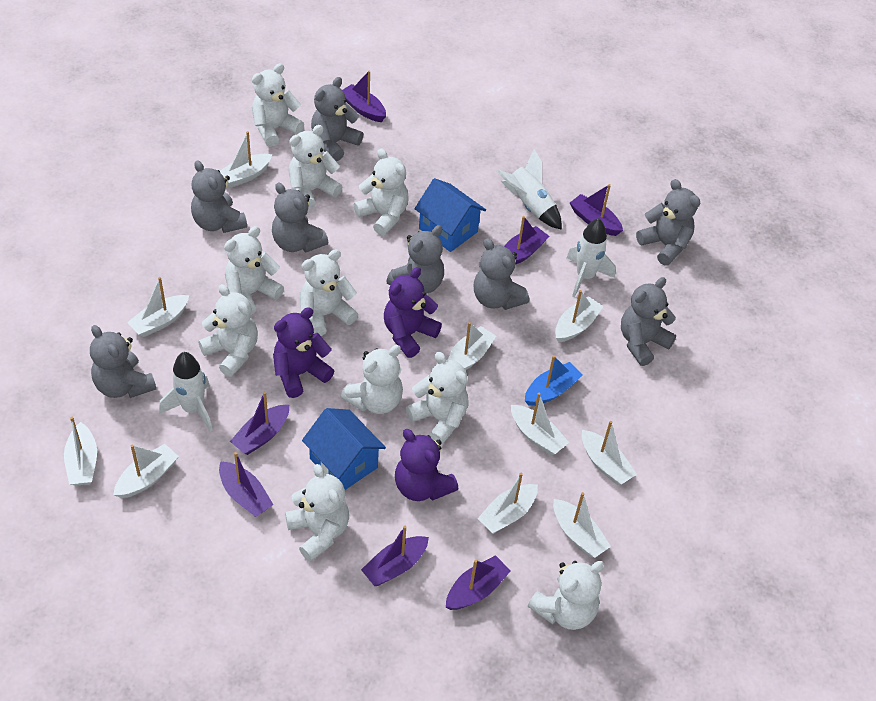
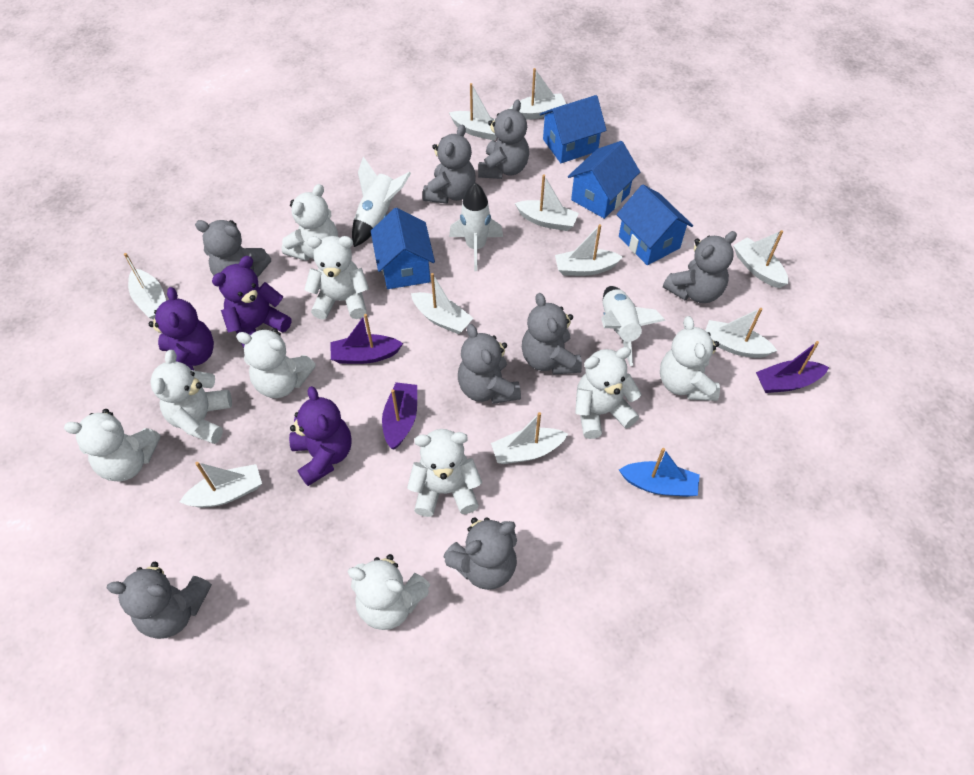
blue house: [302,408,386,490] [414,178,486,252] = 2 -> [371,208,435,289] [540,95,607,163] [568,141,640,219] [616,185,693,265] = 4
purple boat: [219,452,273,517] [230,392,289,455] [342,70,386,122] [361,526,429,586] [446,555,511,610] [504,216,549,265] [570,184,623,236] = 7 -> [330,314,403,364] [382,382,417,450] [756,341,829,393] = 3
white teddy bear: [198,284,258,377] [224,226,284,315] [252,63,304,147] [285,464,349,562] [288,125,342,210] [300,249,358,336] [341,345,403,414] [354,148,408,236] [406,352,468,446] [528,561,604,630] = 10 -> [64,409,161,482] [150,350,232,444] [236,328,316,398] [282,184,338,261] [304,236,369,320] [348,554,430,630] [407,429,482,517] [575,347,641,439] [660,316,720,401] = 9

